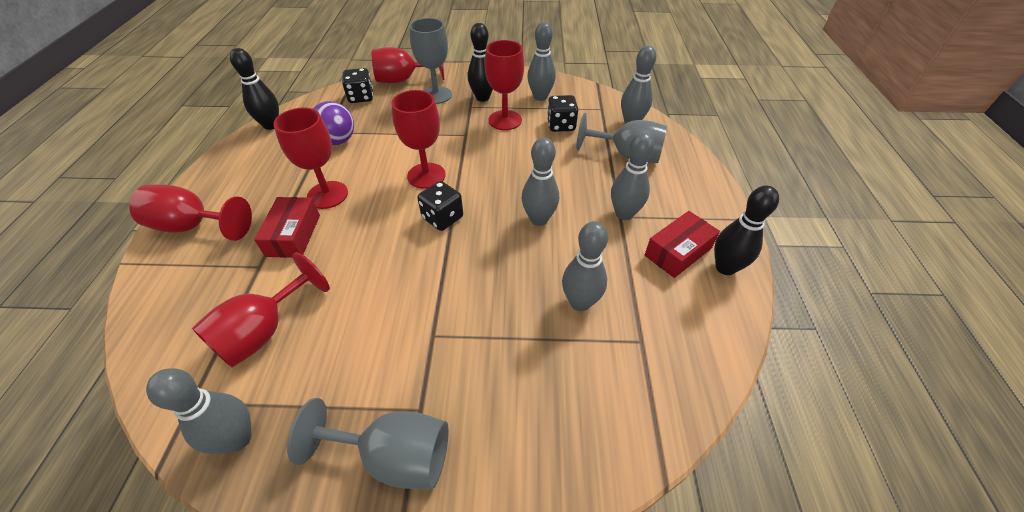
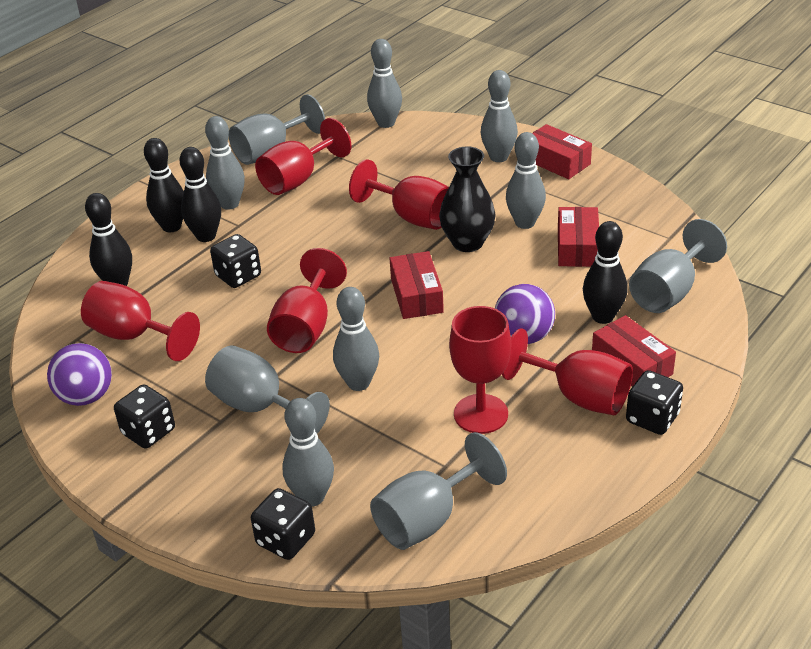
black bowling pin: [230,48,279,130] [468,23,493,102] [714,186,779,275] = 3 -> [85,193,132,286] [144,138,184,232] [180,147,221,242] [583,221,628,324] = 4
black dice: [342,68,373,103] [417,181,463,231] [547,95,578,132] = 3 -> [114,384,175,449] [210,234,261,288] [251,488,315,560] [626,370,683,435] = 4
black vase: none = 0 -> [439,146,496,252] = 1
grey goblet: [287,398,449,490] [410,18,452,104] [576,113,667,163] = 3 -> [205,345,330,434] [229,94,325,165] [370,432,507,550] [629,219,727,313] = 4
purple ball: [313,101,354,145] = 1 -> [47,343,112,406] [495,284,555,344] = 2
red box: [254,197,320,258] [645,211,720,278] = 2 -> [390,251,444,319] [532,124,592,179] [558,207,599,267] [592,315,676,387] = 4

